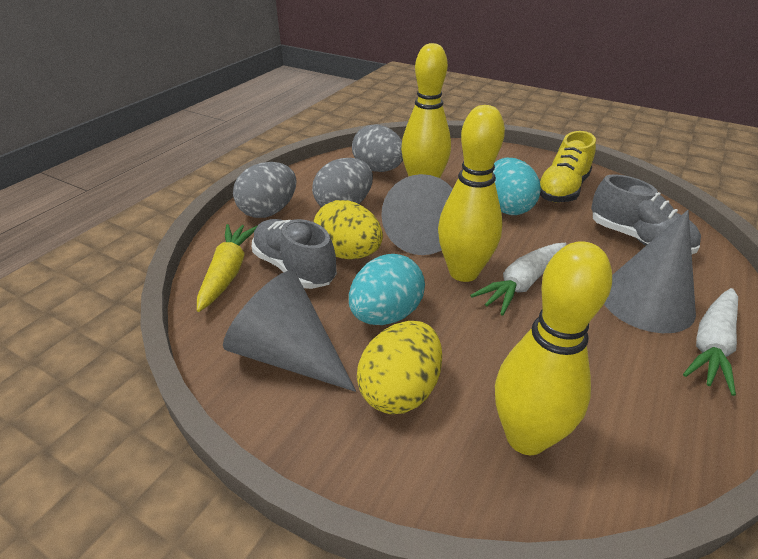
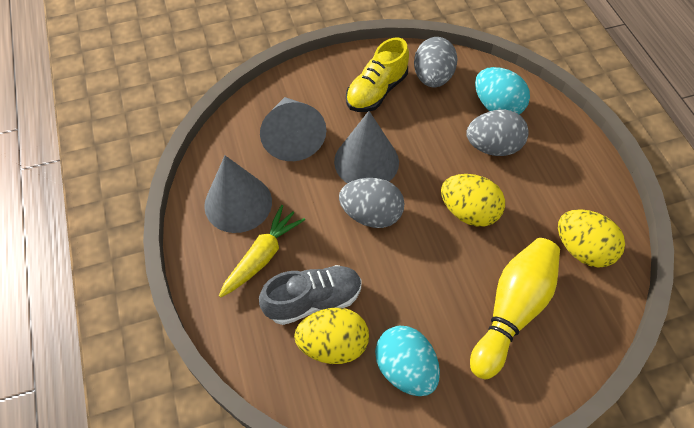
grey shoe: [252,219,337,289] [591,174,701,254] = 2 -> [259,265,362,325] = 1
white carrot: [470,243,566,316] [683,288,738,396] = 2 -> none = 0
yellow bowling pin: [401,43,451,178] [438,105,505,282] [495,241,612,455] = 3 -> [470,238,560,379] = 1
yellow egg: [313,200,383,259] [357,321,442,414] = 2 -> [294,308,369,364] [441,174,505,227] [558,209,625,268] = 3

